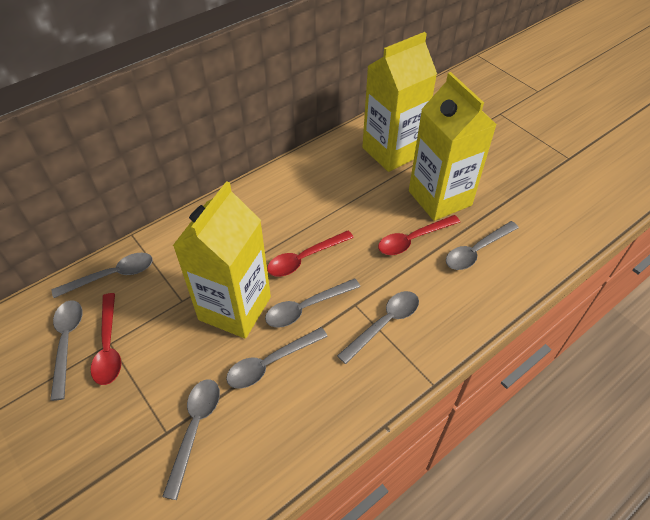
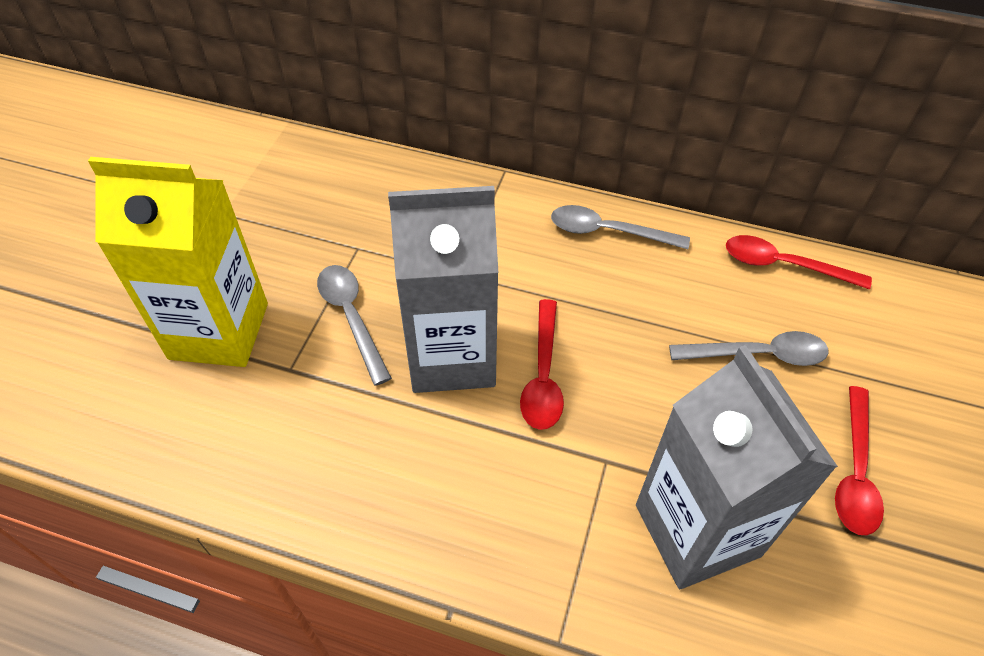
grey carton: none = 0 -> [388,186,498,393] [636,345,838,589] = 2
grey spoon: [50,300,82,401] [51,253,153,298] [162,379,220,500] [226,327,328,389] [265,278,360,328] [337,291,419,364] [446,221,519,270] = 7 -> [317,265,392,386] [551,205,690,249] [669,331,829,366] = 3
yellow carton: [173,181,271,339] [362,32,437,172] [409,72,497,221] = 3 -> [88,157,268,367] = 1

